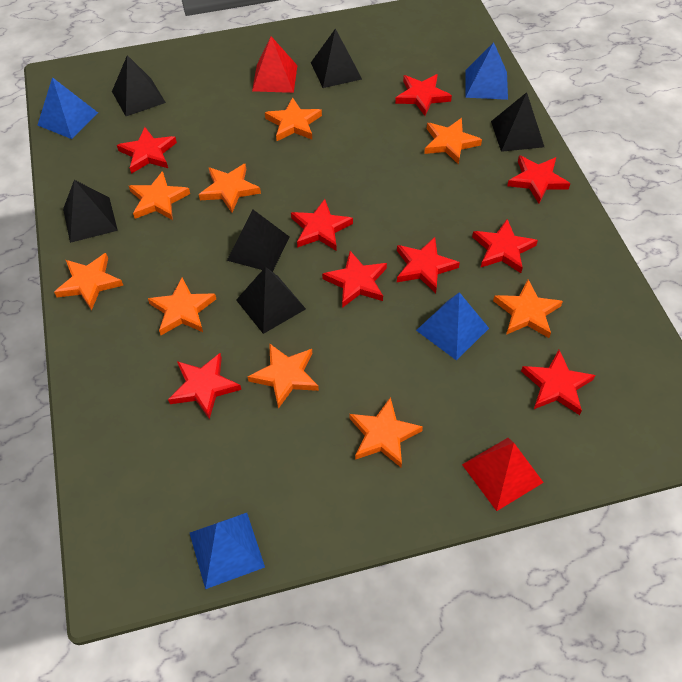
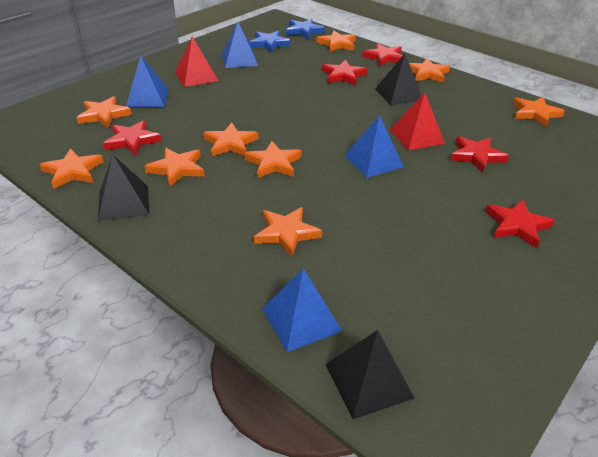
black pyramid: [63,180,118,243] [112,55,166,116] [227,210,290,272] [236,267,306,334] [311,29,362,88] [491,92,544,152] = 6 -> [98,154,149,221] [325,330,415,419] [375,54,422,105] = 3
blue star: none = 0 -> [249,31,291,53] [286,19,325,39] = 2
red star: [117,127,177,174] [168,353,241,420] [291,199,353,251] [322,251,387,308] [395,74,452,116] [397,237,460,293] [472,219,538,273] [507,155,570,204] [521,350,595,415] = 9 -> [103,120,161,156] [322,60,367,85] [362,43,402,67] [450,136,509,173] [485,199,555,248] = 5

